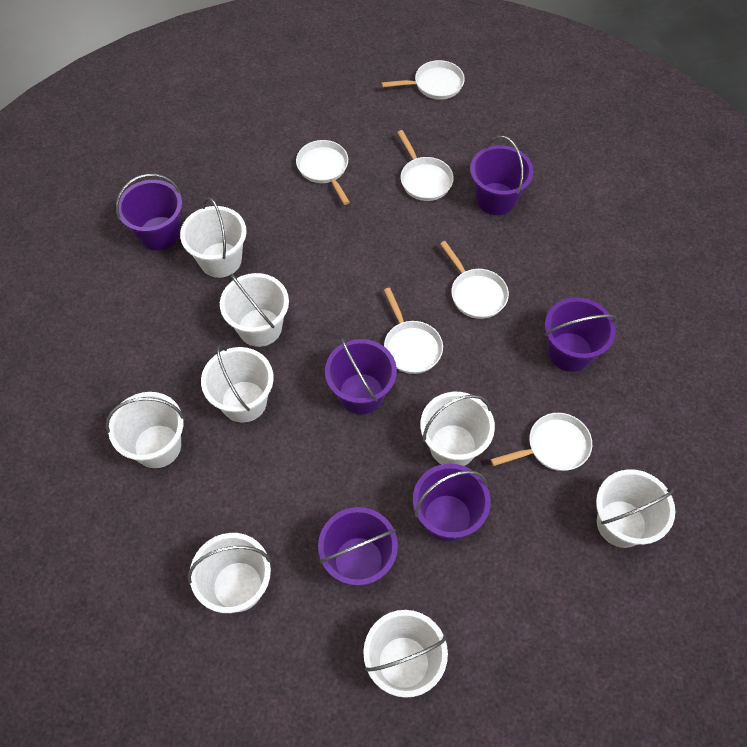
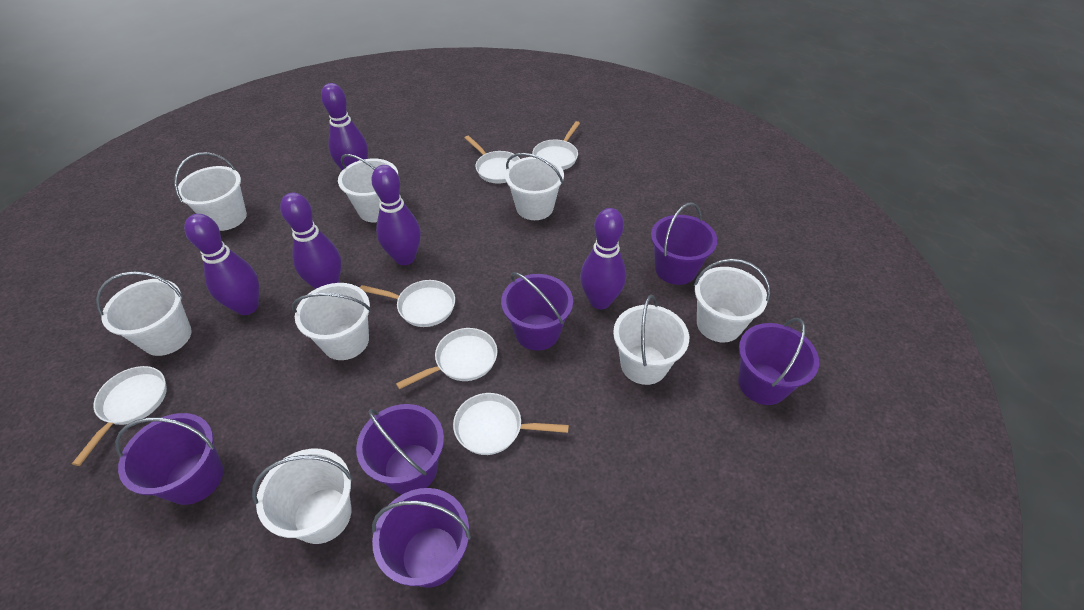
purple bowling pin: none = 0 -> [184,214,259,315] [280,193,341,289] [321,83,368,170] [371,165,421,265] [580,208,626,309] = 5

